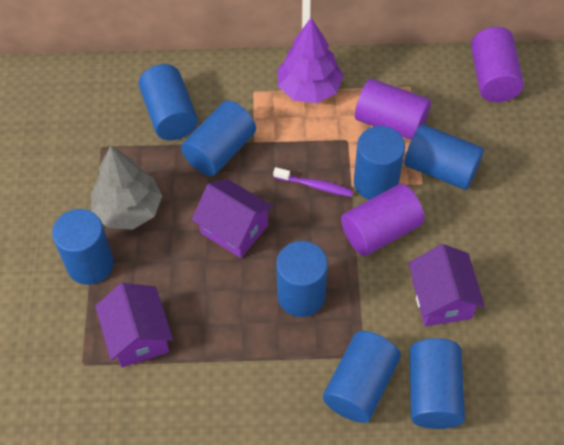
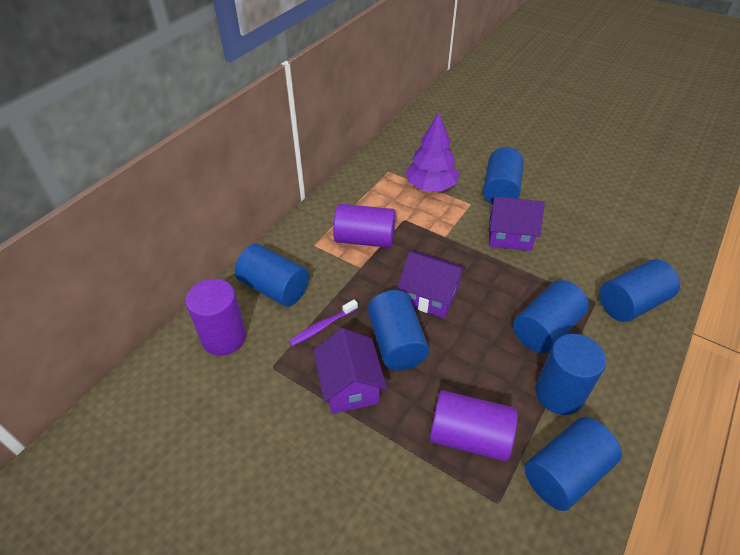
blue cylinder: [52,209,114,285] [139,64,198,140] [181,101,256,176] [276,241,328,317] [323,331,401,423] [354,126,405,200] [405,124,484,190] [409,338,465,429] = 8 -> [235,244,309,307] [368,290,429,370] [483,147,524,204] [513,280,589,353] [524,417,622,511] [535,334,606,415] [599,259,680,322] = 7
grey tree: [91,145,162,229] = 1 -> none = 0

